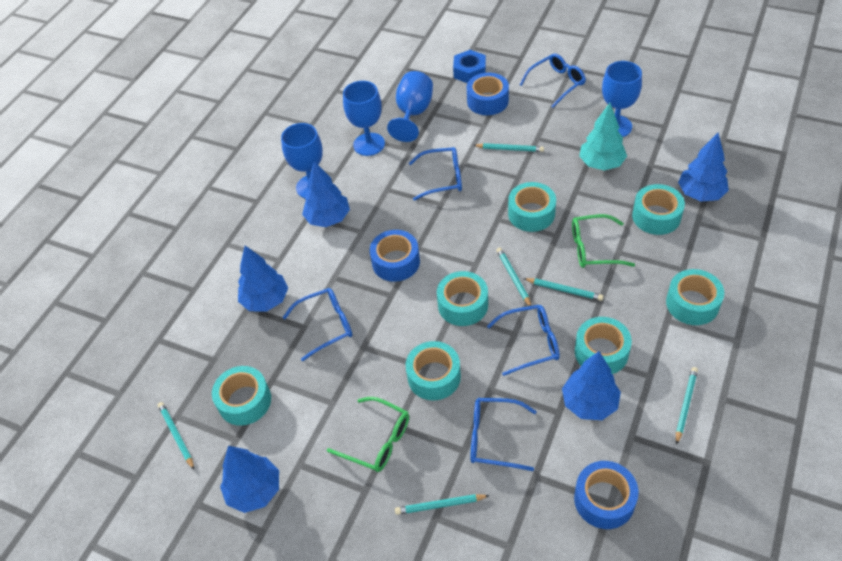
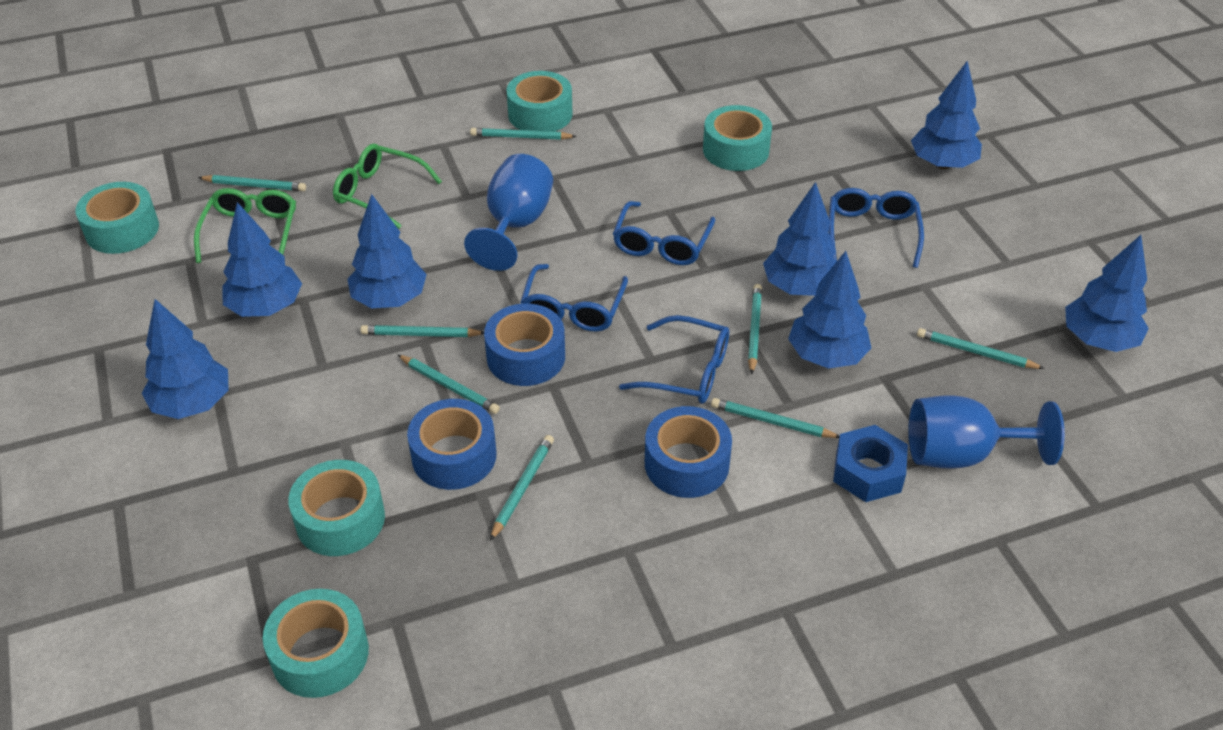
blue glasses: [283,288,352,361] [409,147,462,201] [470,398,537,471] [487,305,560,376] [519,54,586,108] = 5 -> [520,264,628,332] [613,201,715,265] [619,315,729,404] [829,188,924,268] = 4
blue goblet: [281,123,322,198] [343,81,385,156] [387,71,433,142] [602,61,642,137] = 4 -> [464,154,553,271] [908,395,1065,468] = 2
blue tree: [220,446,279,513] [238,246,288,312] [302,161,350,227] [562,351,621,420] [678,133,729,202] = 5 -> [142,299,228,419] [222,202,302,317] [347,194,427,308] [763,182,837,296] [788,251,871,368] [911,61,982,169] [1065,235,1149,352] = 7
turquoise pencil: [158,402,194,470] [395,494,490,515] [473,143,544,152] [496,248,531,306] [523,278,604,301] [676,367,698,445] = 6 -> [198,175,306,191] [360,325,484,337] [398,355,500,414] [470,128,577,140] [490,435,554,541] [711,398,840,438] [748,284,762,375] [917,328,1045,369] = 8
turquoise tape: [212,366,271,426] [406,341,461,400] [437,271,488,326] [508,182,556,232] [575,317,632,374] [632,184,685,235] [666,269,724,325] = 7 -> [76,182,159,254] [263,589,369,698] [288,460,385,556] [507,71,573,132] [703,105,772,171] = 5
turquoise tree: [579,103,627,171] = 1 -> none = 0

